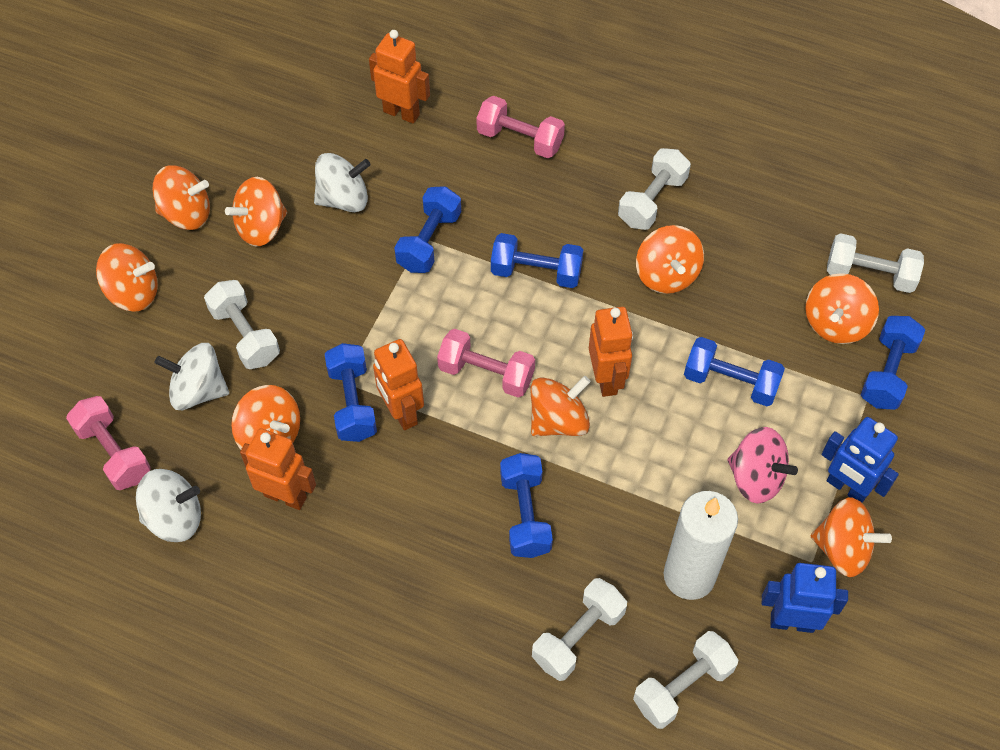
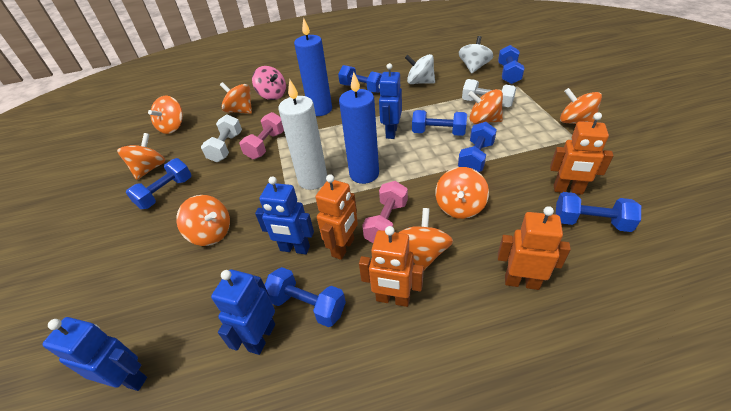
blue candle: none = 0 -> [294,18,332,116] [339,72,379,184] = 2
blue dumbbell: [325,343,377,442] [394,186,461,273] [491,233,583,288] [500,453,553,558] [684,337,785,406] [861,316,925,410] = 6 -> [126,158,192,209] [265,267,346,327] [338,65,382,93] [412,110,467,136] [458,122,497,172] [498,45,525,84] [556,192,641,232] = 7
blue robot: [762,563,848,633] [822,417,899,503] = 2 -> [42,317,147,391] [211,269,275,355] [255,176,314,255] [379,63,402,139] = 4
pink dumbbell: [66,396,151,490] [437,329,535,397] [477,96,565,158] = 3 -> [239,112,284,159] [362,181,408,243] = 2
white dumbbell: [204,280,280,369] [532,578,627,681] [618,148,691,230] [633,631,738,729] [827,233,924,293] = 5 -> [201,114,242,162] [462,79,516,107] = 2
white spinning top: [136,469,201,542] [155,343,229,410] [314,153,371,212] = 3 -> [405,54,435,84] [459,36,493,73] = 2

